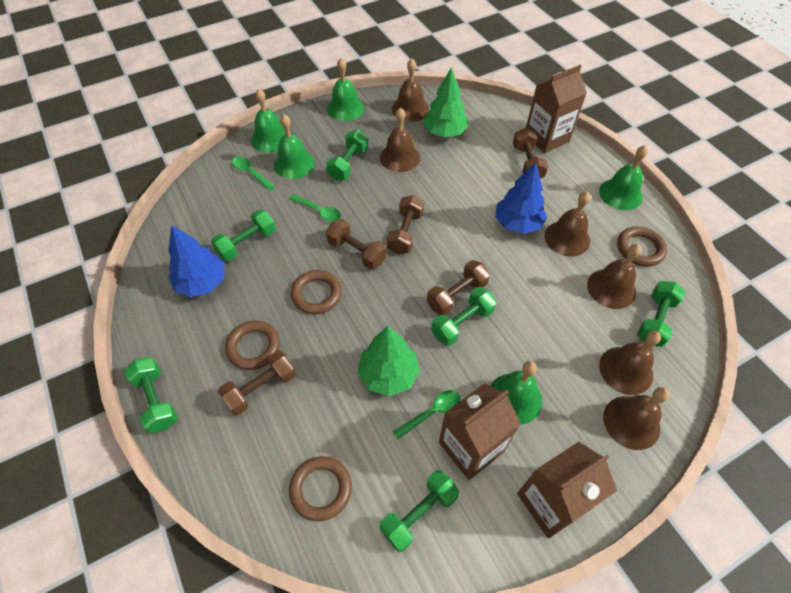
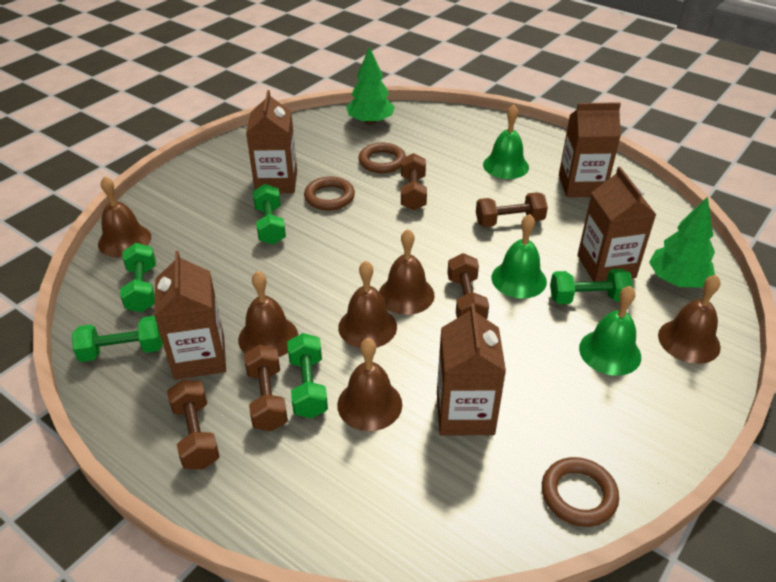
blue tree: [168,225,225,297] [495,162,547,234] = 2 -> none = 0
brown carton: [439,383,521,480] [517,442,617,539] [526,65,587,153] = 3 -> [154,251,226,380] [246,90,297,193] [437,303,506,436] [559,102,621,197] [577,167,656,281] = 5
brown ring: [225,321,280,370] [289,456,352,521] [291,270,342,314] [617,226,667,267] = 4 -> [304,176,355,211] [358,143,406,173] [542,457,619,527] = 3
green bell: [251,89,286,153] [274,114,315,179] [327,58,365,121] [490,361,542,425] [599,145,648,210] = 5 -> [483,105,529,179] [492,214,547,299] [579,286,641,376] = 3
green dumbbell: [124,357,178,433] [211,209,276,261] [326,130,368,181] [380,470,459,552] [431,287,496,346] [637,281,685,347] = 6 -> [72,316,163,362] [120,243,156,312] [252,184,286,245] [287,333,328,418] [550,269,633,304] = 5
green spoon: [232,157,275,191] [289,194,341,222] [393,390,461,439] = 3 -> none = 0

